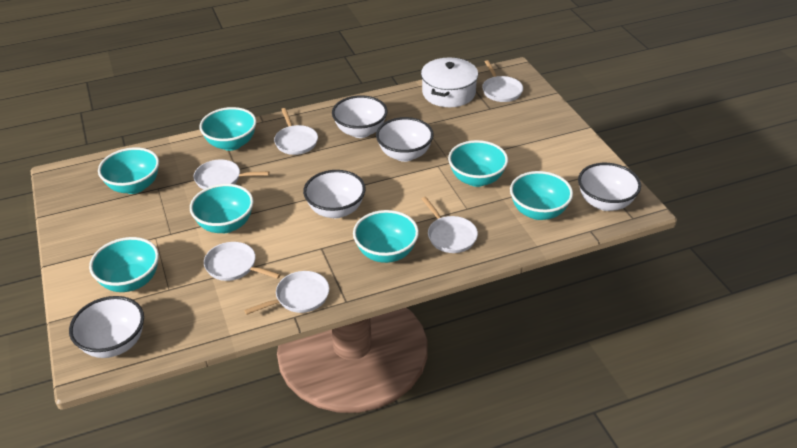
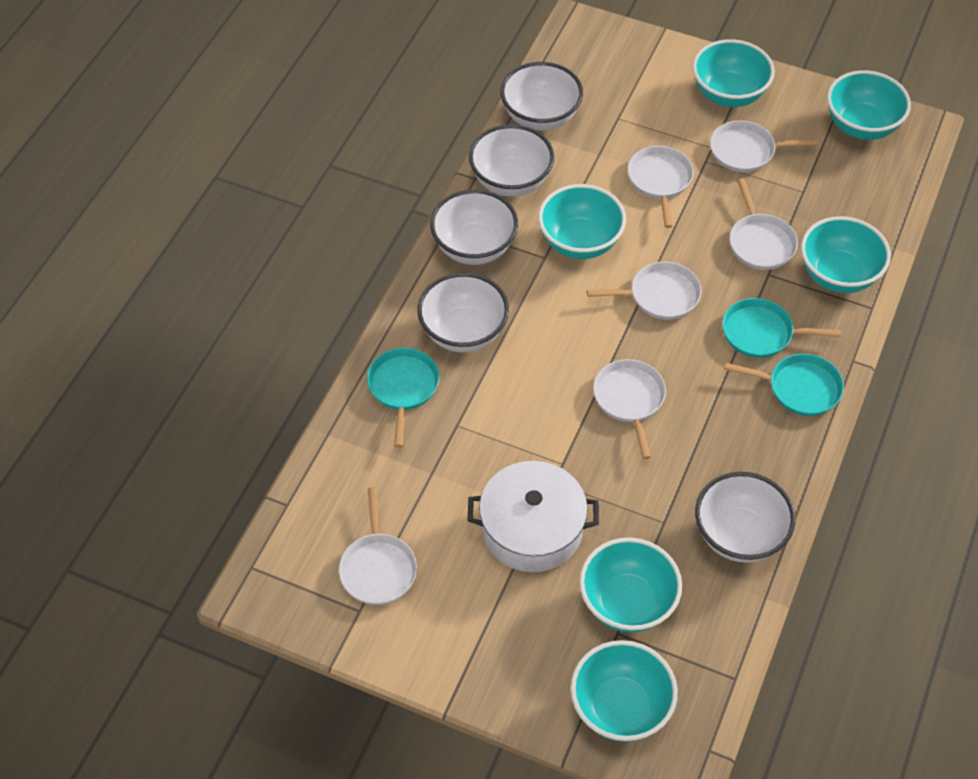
turquoise bowl: [89,237,159,292] [98,147,159,194] [190,184,254,233] [200,107,257,151] [353,210,419,263] [448,140,508,187] [510,171,573,220] = 7 -> [538,184,626,259] [570,640,678,742] [579,538,682,633] [692,39,775,107] [801,216,891,293] [827,70,911,140] = 6
turquoise pan: none = 0 -> [367,348,439,447] [722,298,841,358] [724,354,844,416] = 3

